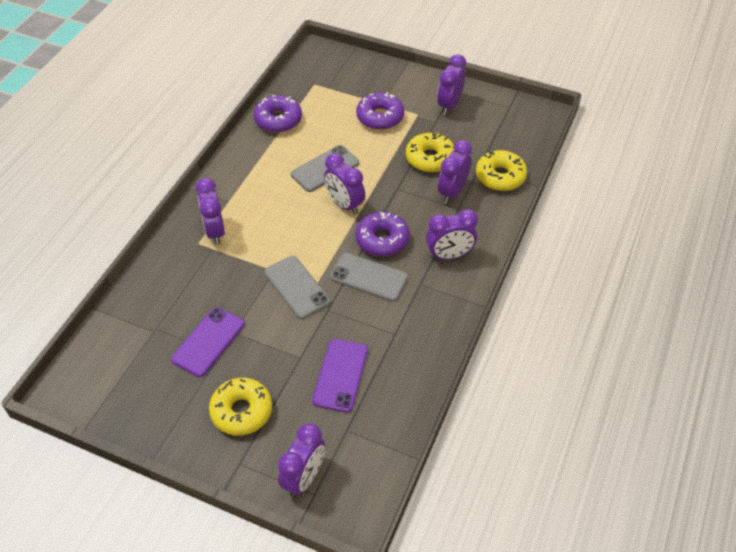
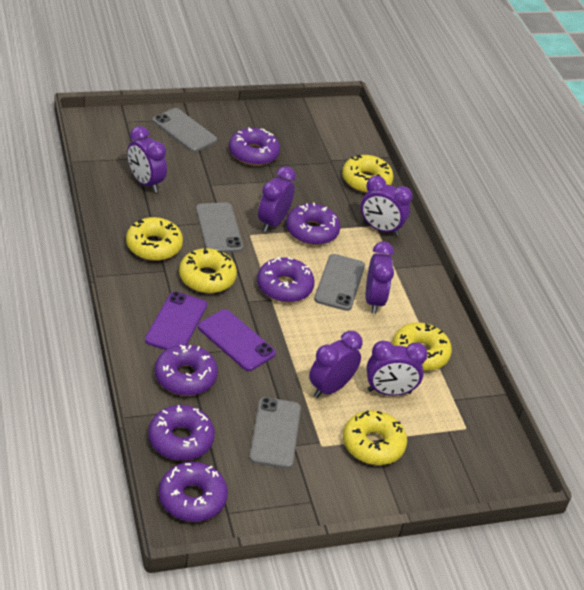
grey phone: [264,256,330,319] [291,145,359,192] [330,253,408,302] = 3 -> [153,108,217,152] [196,202,243,253] [249,397,301,469] [314,254,365,311] = 4
purple donut: [254,95,302,133] [356,92,404,130] [356,212,410,257] = 3 -> [148,405,215,461] [155,344,218,396] [159,462,228,522] [229,127,280,166] [257,257,315,302] [286,203,340,245] = 6
yellow donut: [209,378,272,436] [406,132,455,172] [476,150,527,191] = 3 -> [126,217,183,261] [179,248,237,293] [342,155,394,193] [343,410,407,465] [392,323,452,371] = 5

